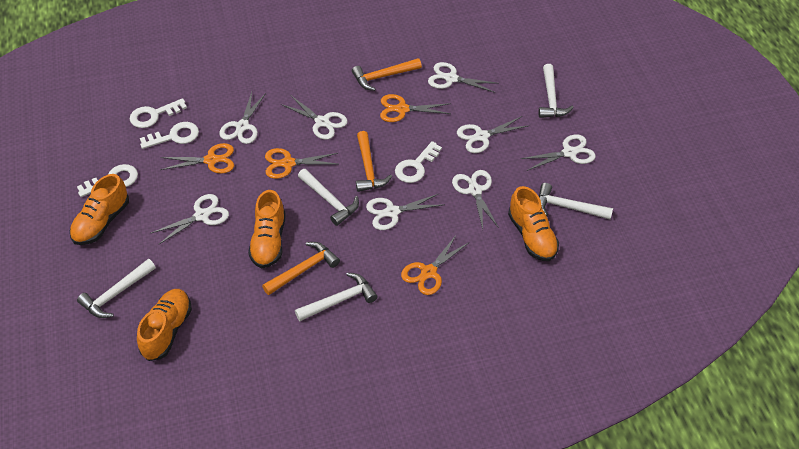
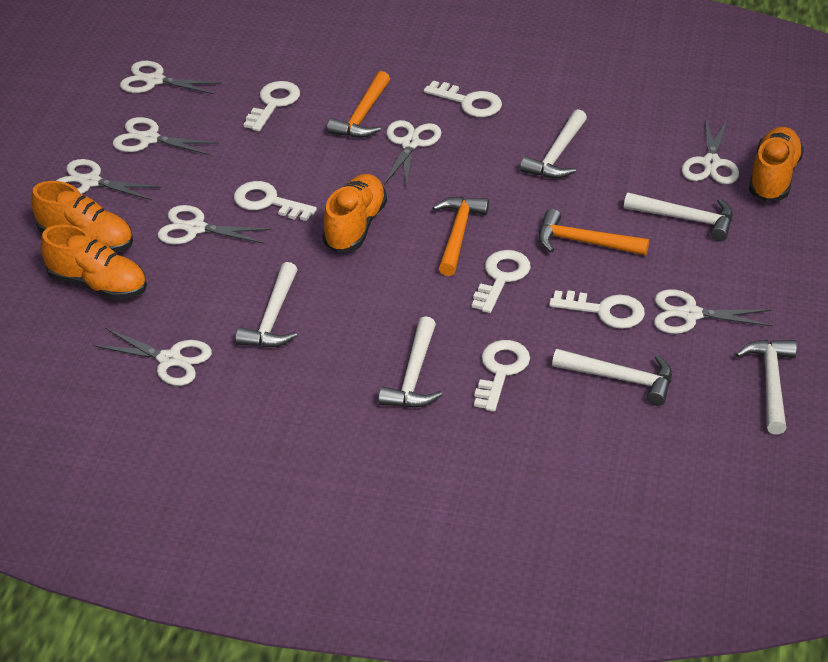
orange scissors: [160,143,234,174] [265,148,338,179] [380,94,451,122] [401,234,470,295] = 4 -> none = 0
white hammer: [77,259,156,318] [295,273,378,321] [298,169,359,226] [539,64,574,118] [539,183,613,219] = 5 -> [235,262,298,348] [378,316,442,408] [520,109,587,178] [552,349,672,406] [624,193,733,241] [736,340,797,434] = 6
white key: [77,164,138,197] [130,98,187,128] [140,122,199,149] [395,141,442,183] = 4 -> [234,181,317,221] [244,81,300,131] [424,81,502,117] [472,250,531,313] [474,340,530,412] [549,290,645,329] = 6

